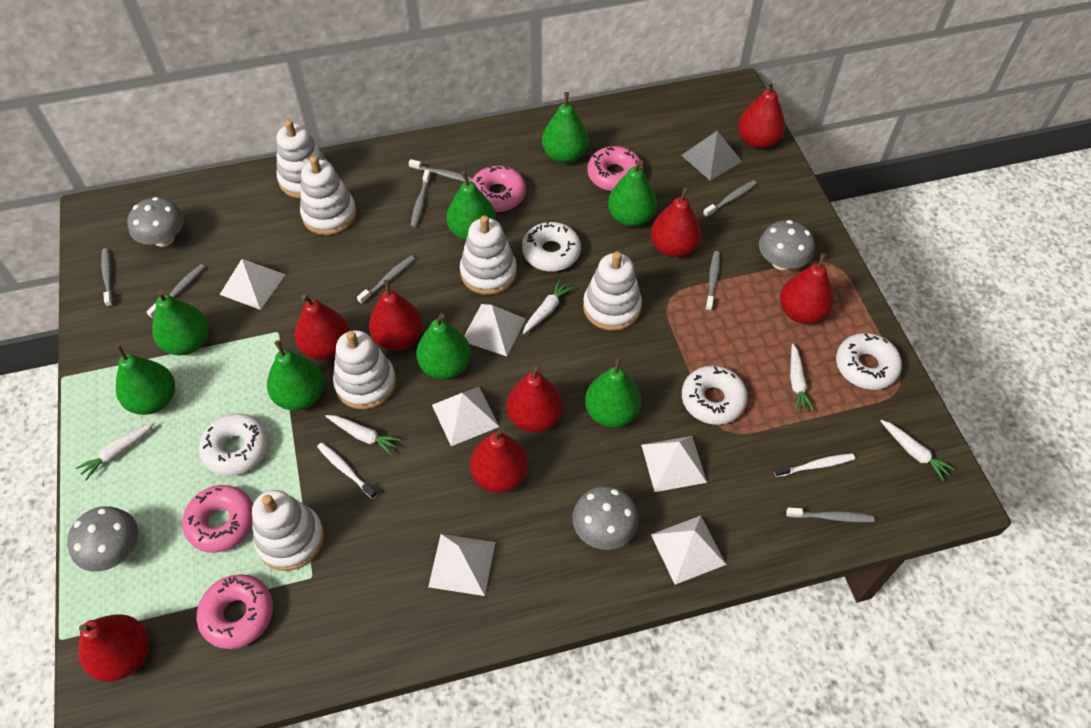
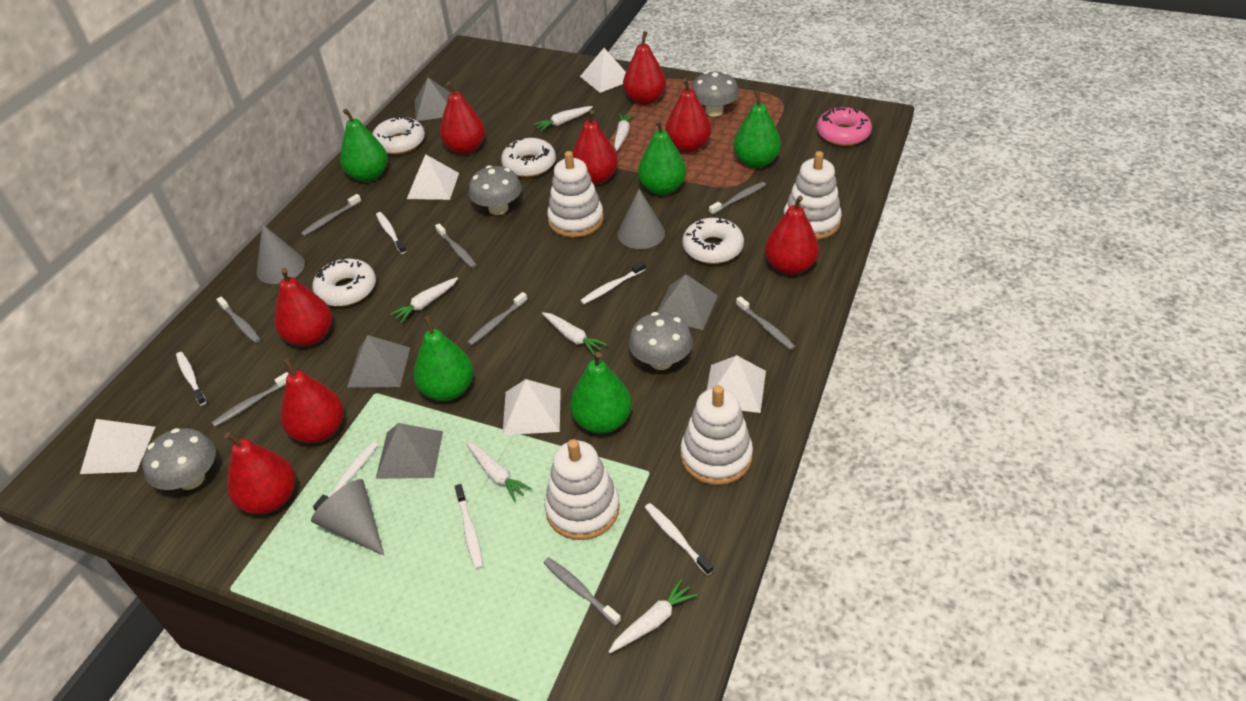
green pear: [114,345,175,415] [152,290,209,355] [267,340,324,411] [416,313,471,379] [446,171,496,241] [542,92,588,164] [585,357,641,428] [608,160,657,227] = 8 -> [340,109,388,182] [413,316,474,401] [570,352,632,434] [638,119,686,195] [733,90,781,168] = 5
grey cone: none = 0 -> [256,224,305,284] [311,479,385,556] [618,189,665,249] = 3
grey pyramid: [681,131,742,181] = 1 -> [347,335,410,388] [376,423,443,479] [415,77,450,121] [657,274,718,330] = 4
pink donut: [182,485,253,553] [196,574,273,649] [471,166,526,212] [587,146,643,191] = 4 -> [817,106,872,146] = 1
white carrot: [76,422,155,481] [325,415,401,455] [523,279,574,334] [790,344,814,412] [880,420,955,481] = 5 -> [391,277,458,323] [466,442,532,502] [534,106,593,132] [542,312,607,356] [609,579,697,653] [614,113,634,151] = 6
white pyramid: [220,259,286,310] [428,534,495,596] [432,387,499,446] [464,304,526,356] [641,436,707,492] [651,516,726,585] = 6 -> [80,419,155,474] [407,154,459,200] [502,379,561,435] [580,48,626,93] [707,355,766,413] = 5
white stacking toy: [252,490,324,571] [277,120,328,198] [300,156,357,235] [333,330,396,409] [460,215,517,295] [583,251,642,331] = 6 -> [544,439,620,540] [547,151,604,237] [681,385,753,485] [784,151,842,239] = 4
white toothbrush: [317,442,377,499] [774,453,855,477] = 2 -> [176,352,207,405] [313,442,378,511] [376,212,406,254] [455,484,483,569] [580,261,646,304] [645,503,713,575] = 6

